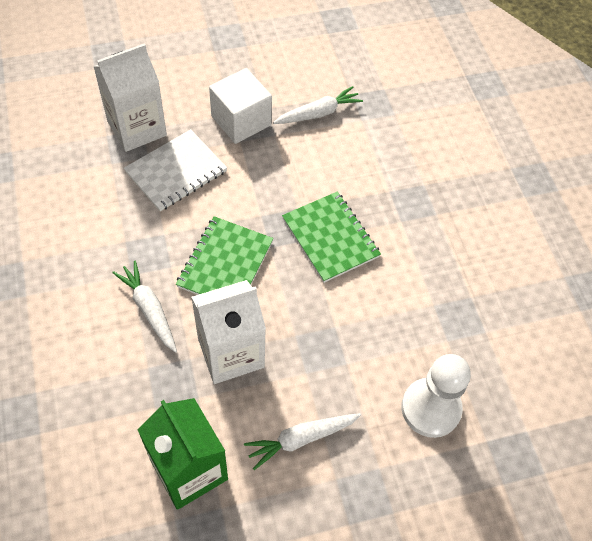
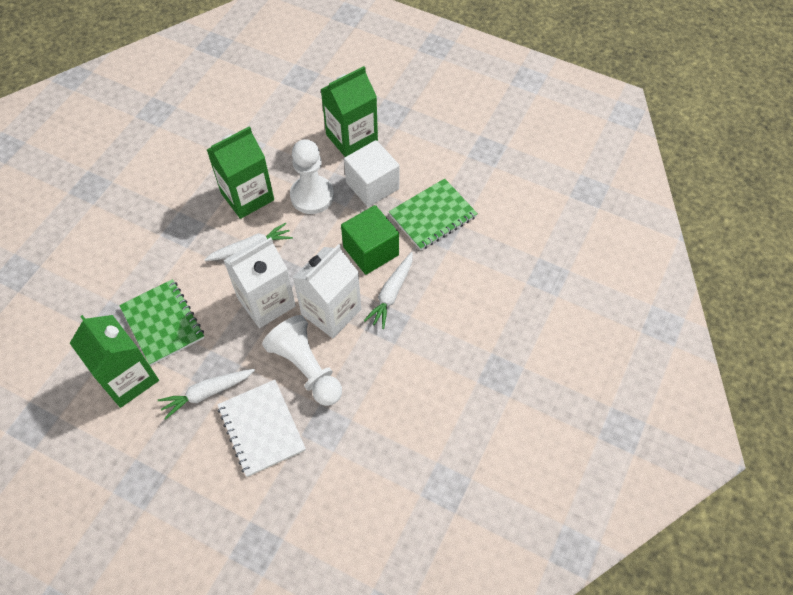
green carton: [138,398,228,510] = 1 -> [70,315,159,408] [207,126,274,219] [321,66,378,157] = 3
green cube: none = 0 -> [341,205,399,275] = 1
white pawn: [401,354,471,438] = 1 -> [262,315,342,406] [290,139,334,214] = 2

